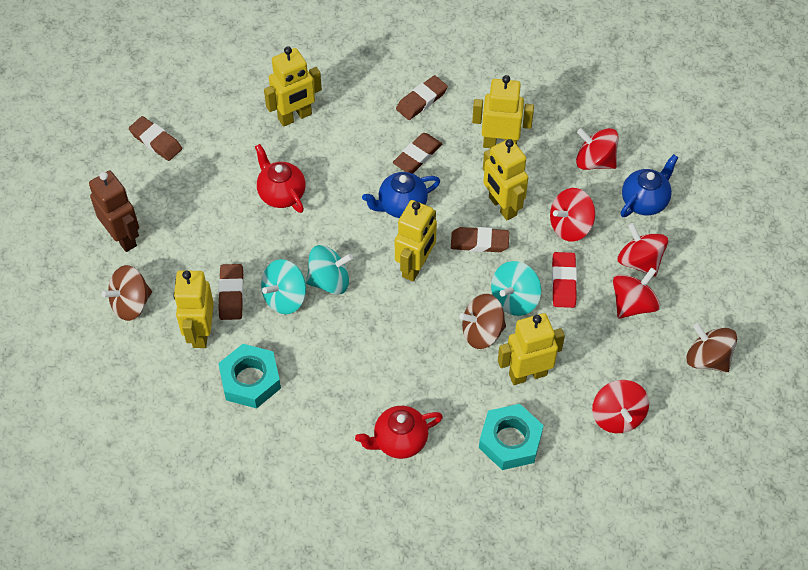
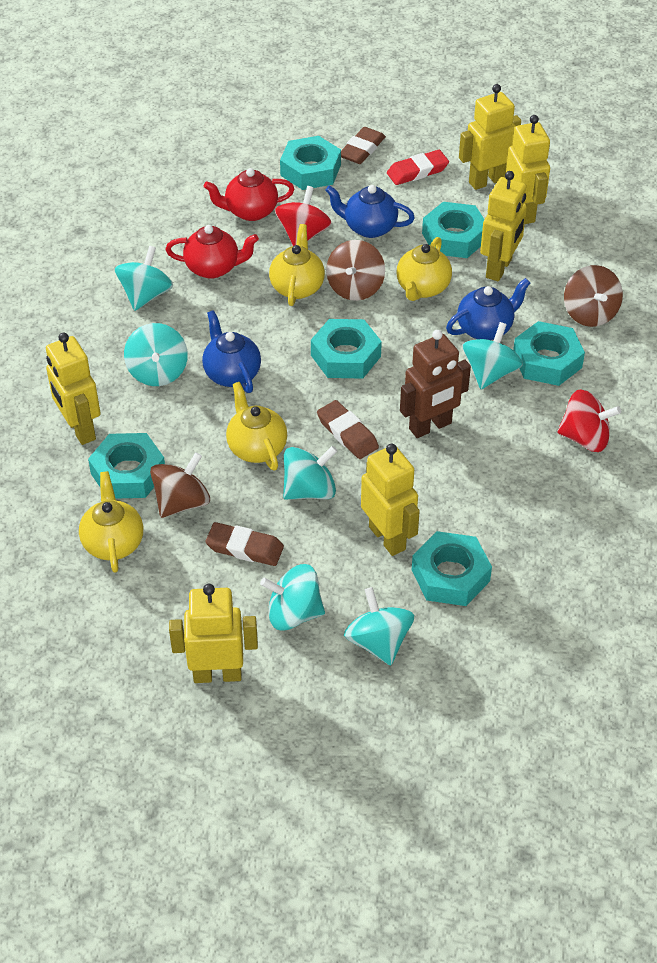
blue teapot: [362,172,440,218] [621,154,678,217] = 2 -> [202,310,261,393] [325,185,415,238] [446,278,530,340] = 3
brown eraser: [129,116,182,161] [218,264,244,320] [393,133,442,174] [396,75,448,120] [451,227,509,252] = 5 -> [205,522,284,566] [317,400,379,459] [341,127,386,164] = 3
red spinning top: [550,188,595,242] [576,128,619,170] [592,380,649,433] [613,268,660,318] [618,223,668,277] = 5 -> [275,186,332,246] [557,390,621,452] = 2
turquoise nut: [218,344,281,409] [479,404,544,470] = 2 -> [88,433,165,499] [280,136,341,190] [311,319,382,379] [412,531,492,606] [422,202,484,258] [513,321,585,386] = 6
turquoise spinning top: [261,259,306,314] [306,245,353,294] [491,261,541,316] = 3 -> [115,246,173,311] [124,323,188,386] [260,564,325,631] [283,446,337,500] [344,587,414,666] [462,322,523,389] = 6
yellow teapot: none = 0 -> [79,471,143,573] [226,382,287,471] [269,224,325,306] [397,237,452,301] = 4

